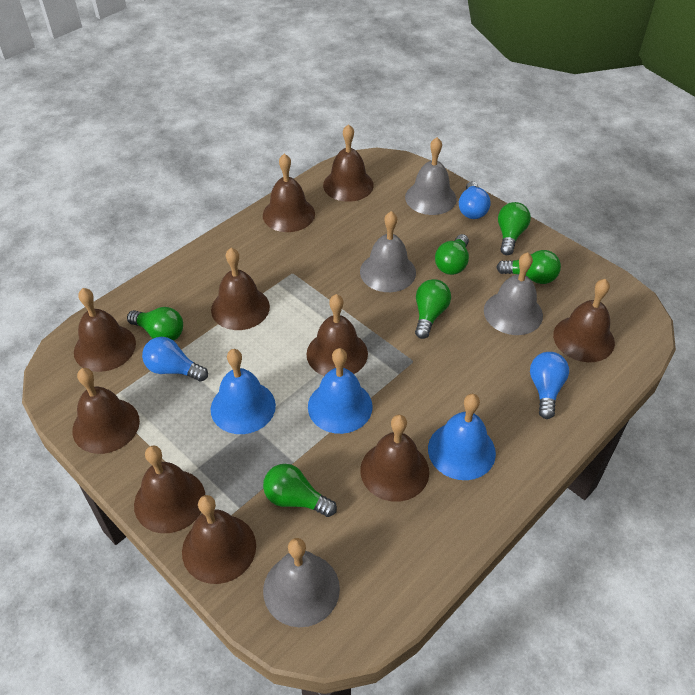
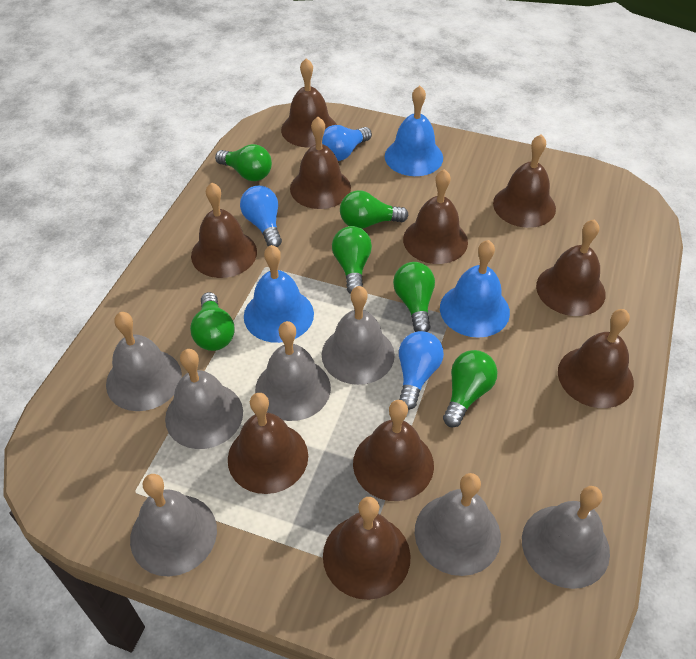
grey bell: [263,538,340,627] [360,211,416,292] [405,137,457,215] [484,252,543,335] = 4 -> [106,312,182,411] [130,474,217,576] [165,349,243,449] [255,321,331,421] [322,286,395,385] [415,473,501,576] [522,486,610,589] = 7

